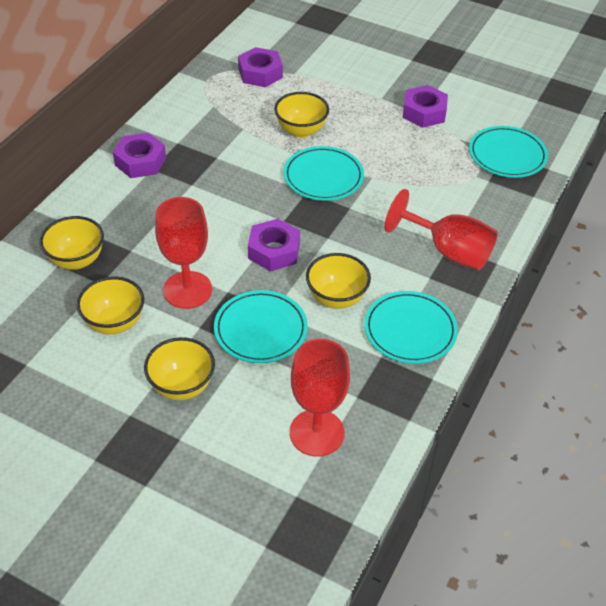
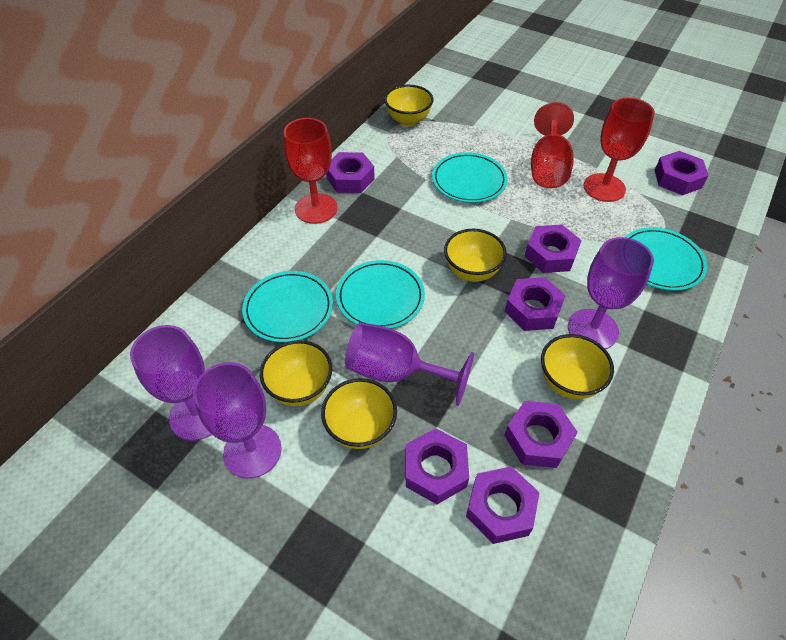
purple goblet: none = 0 -> [130,325,212,441] [193,362,281,478] [345,323,474,406] [568,237,654,349] = 4
purple nut: [113,133,166,178] [238,47,283,87] [248,219,300,272] [403,85,448,128] = 4 -> [326,152,375,193] [405,428,469,504] [466,466,540,544] [504,401,578,468] [505,277,566,331] [525,225,582,273] [655,151,709,195] = 7

